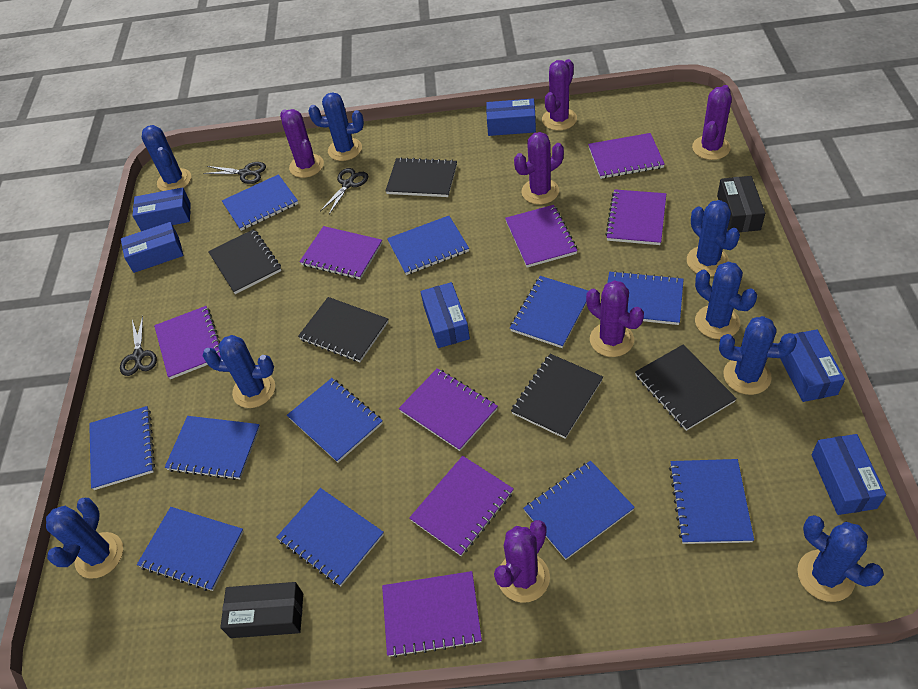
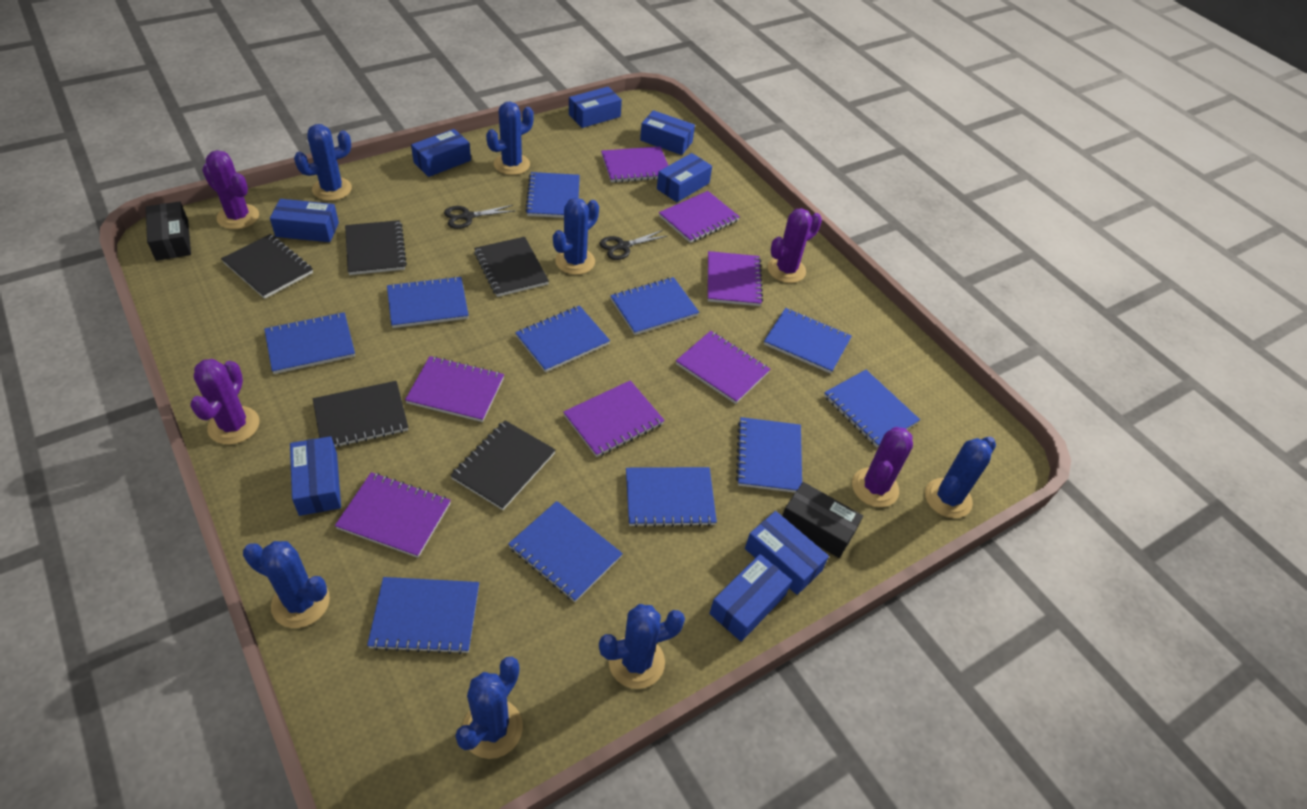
black scissors: [120,316,157,376] [204,162,266,184] [321,168,368,214] = 3 -> [444,205,514,229] [600,230,667,260] = 2
blue box: [121,222,184,273] [133,187,191,231] [421,282,470,348] [486,98,536,136] [780,329,845,402] [811,434,886,515] = 6 -> [270,199,339,242] [290,436,341,516] [411,129,471,177] [569,87,622,128] [640,110,695,155] [657,153,712,202] [709,554,792,642] [745,511,829,595] = 8
blue cactus: [46,498,123,579] [142,125,191,191] [202,335,275,408] [308,92,364,161] [687,200,740,276] [695,262,757,339] [719,316,797,395] [798,515,884,602] = 8 -> [243,541,330,628] [294,124,352,201] [455,657,523,759] [486,102,534,175] [553,198,599,275] [599,604,685,689] [925,437,996,518] = 7
purple cactus: [280,109,324,178] [494,520,550,603] [514,132,564,204] [542,59,577,130] [586,280,644,357] [692,85,732,160] = 6 -> [190,359,259,445] [202,150,259,229] [768,208,822,283] [852,427,913,507] = 4
purple notebook: [154,306,221,379] [299,226,382,279] [382,571,482,658] [399,368,498,451] [409,456,514,556] [505,205,578,268] [588,133,665,179] [605,189,666,245] = 8 -> [335,472,451,558] [405,356,504,422] [563,380,665,457] [601,146,668,183] [659,191,740,243] [676,331,770,404] [708,251,763,306] = 7

